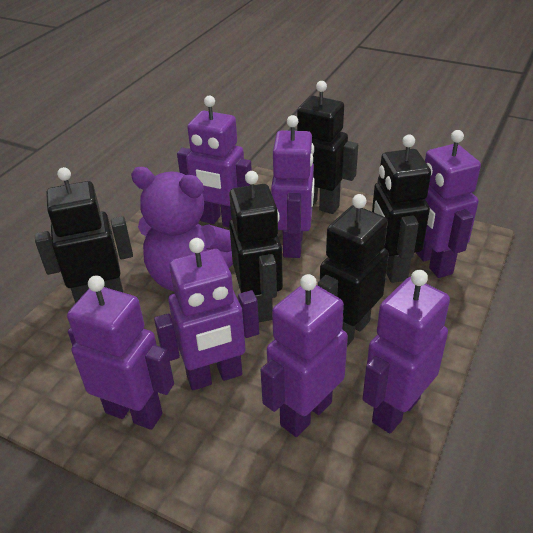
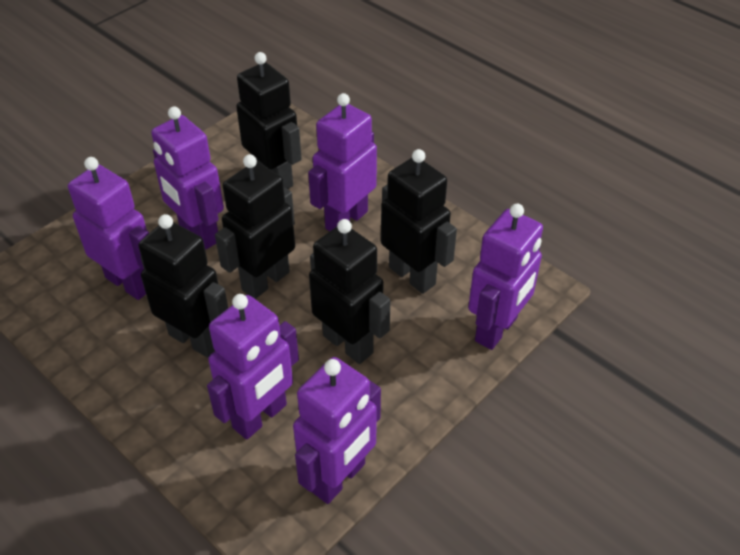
purple robot: [67,275,174,430] [154,238,259,390] [177,96,252,228] [260,274,348,437] [271,115,314,258] [363,270,450,434] [416,130,481,278] = 7 -> [68,157,149,300] [151,106,224,250] [207,294,299,440] [293,357,381,504] [308,93,377,231] [468,204,543,350] = 6
purple teddy bear: [131,167,233,291] = 1 -> none = 0

